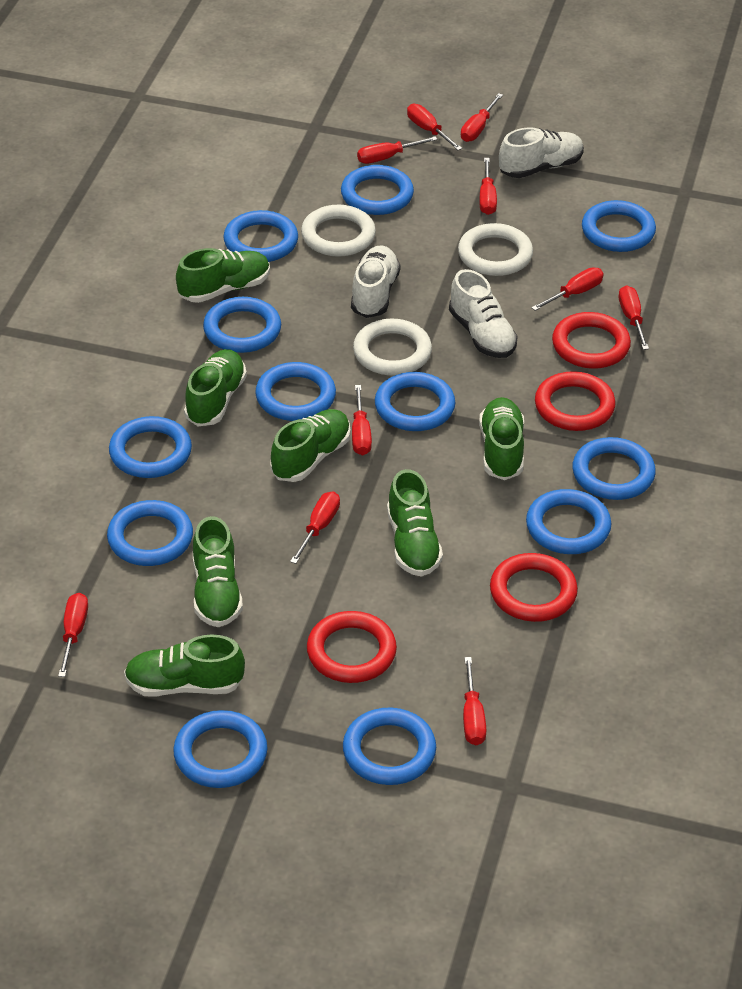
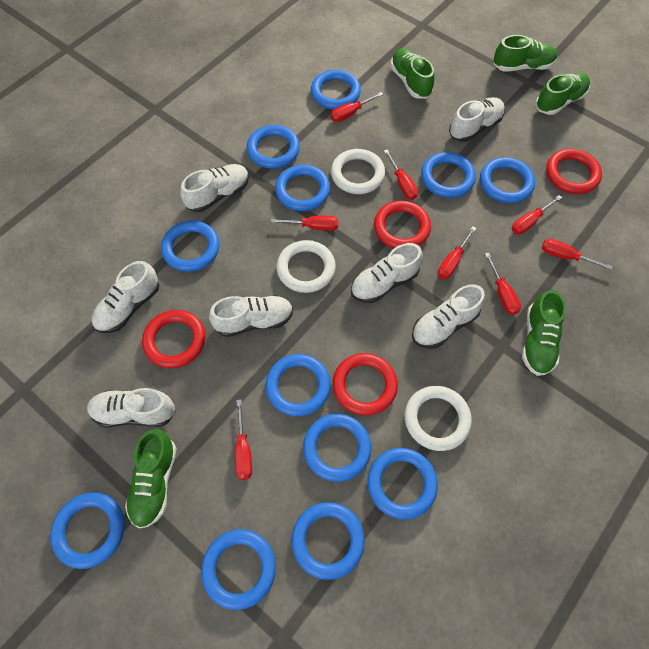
green shoe: [124,635,245,697] [176,248,270,303] [184,349,247,426] [193,516,243,627] [271,409,351,482] [387,469,443,577] [479,397,524,480] = 7 -> [125,429,177,528] [390,48,435,99] [494,35,557,72] [522,290,566,376] [535,73,590,115] = 5
red screwdriver: [58,593,88,677] [290,491,340,564] [352,385,372,455] [357,136,437,164] [407,104,462,150] [461,93,503,142] [463,657,486,745] [479,158,497,215] [531,267,604,311] [619,285,649,350] = 10 -> [235,400,252,480] [271,215,339,231] [330,92,383,122] [384,150,418,200] [438,226,476,279] [485,253,521,315] [511,195,562,235] [542,239,613,270] = 8
white shoe: [351,246,400,318] [449,269,518,358] [499,127,584,178] = 3 -> [87,388,176,427] [92,261,159,333] [180,164,249,212] [209,296,293,337] [351,243,423,303] [412,284,485,349] [449,97,505,142] = 7

